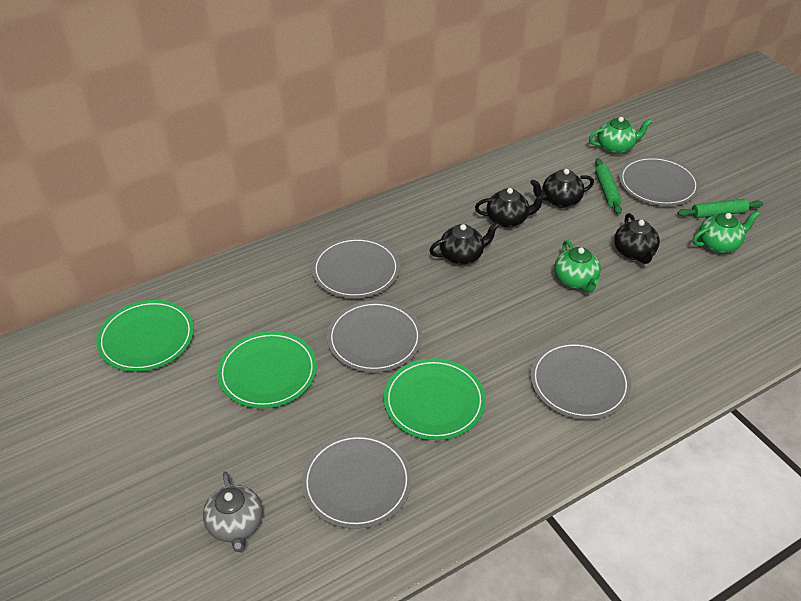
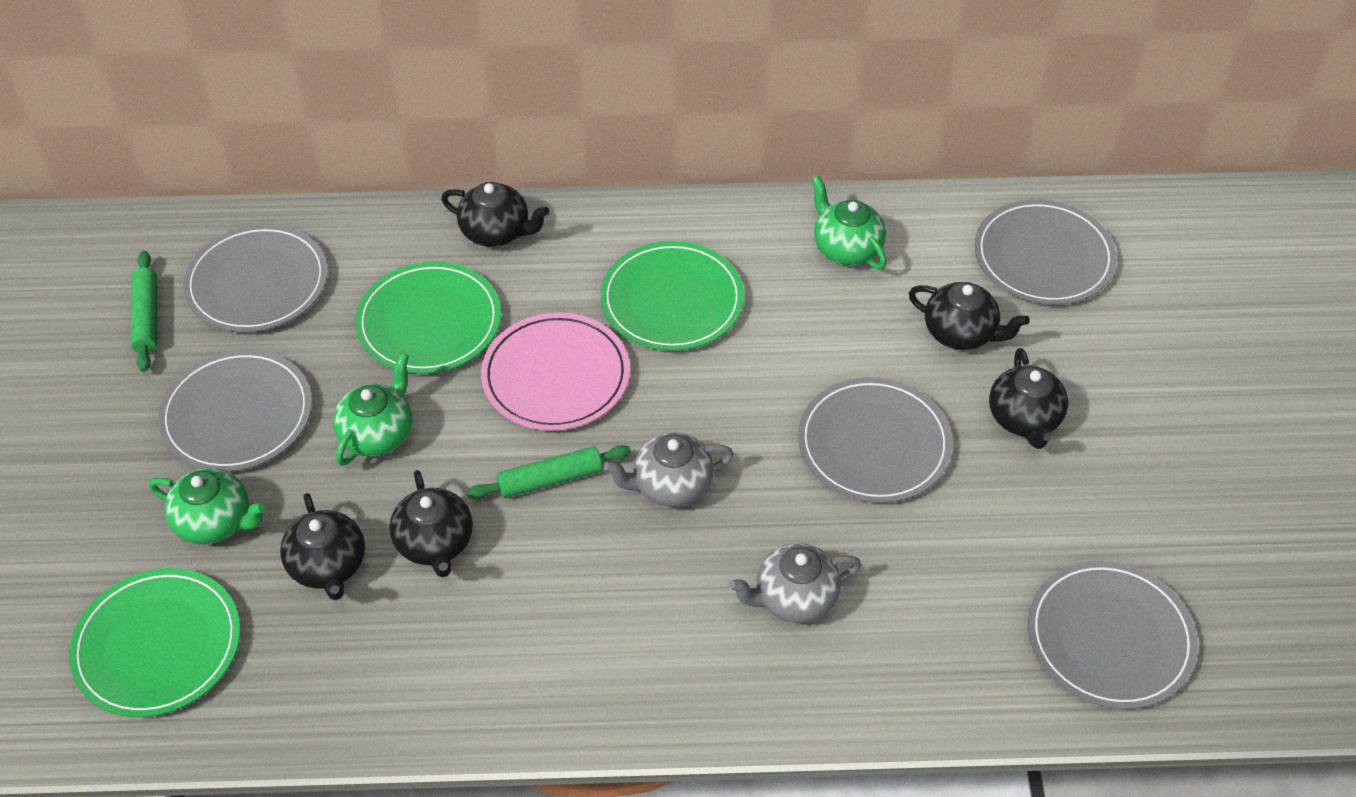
black teapot: [429,222,500,265] [475,188,547,228] [530,169,594,208] [614,213,660,264] = 4 -> [280,493,365,600] [390,470,473,578] [441,182,549,247] [909,282,1030,350] [989,348,1069,449] = 5
grey teapot: [203,472,263,552] = 1 -> [603,432,734,507] [729,543,861,623] = 2
pink plate: none = 0 -> [481,313,630,431] = 1

